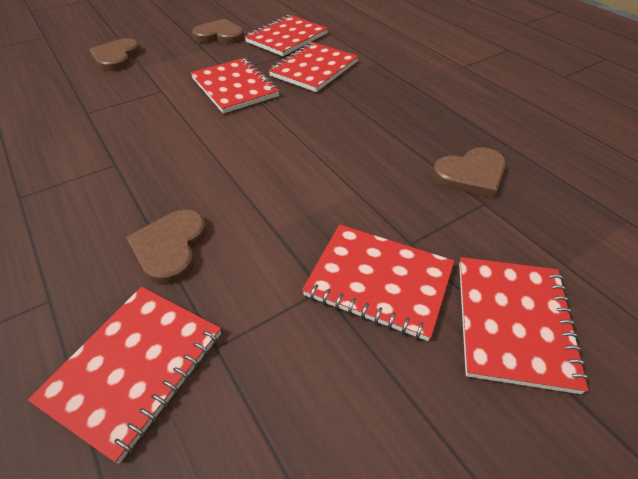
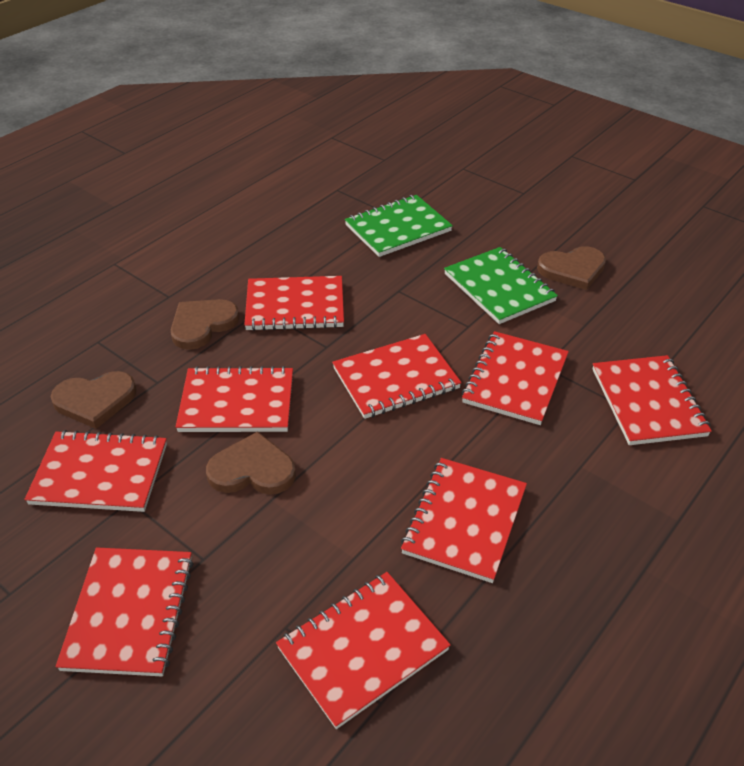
green notebook: none = 0 -> [345,195,453,257] [444,247,558,324] = 2
red notebook: [28,287,221,464] [190,58,279,114] [244,15,328,56] [268,42,359,92] [302,224,454,341] [459,257,589,394] = 6 -> [24,430,167,512] [56,547,194,676] [175,366,293,432] [244,276,344,331] [276,572,451,729] [332,334,462,419] [401,458,527,583] [462,331,569,425] [592,355,712,445] = 9

